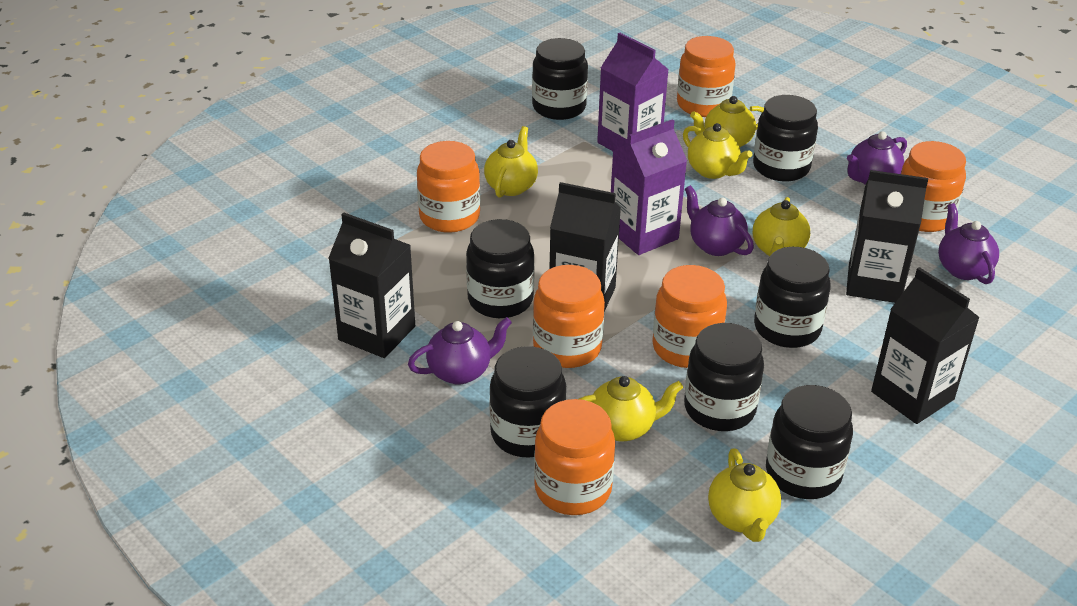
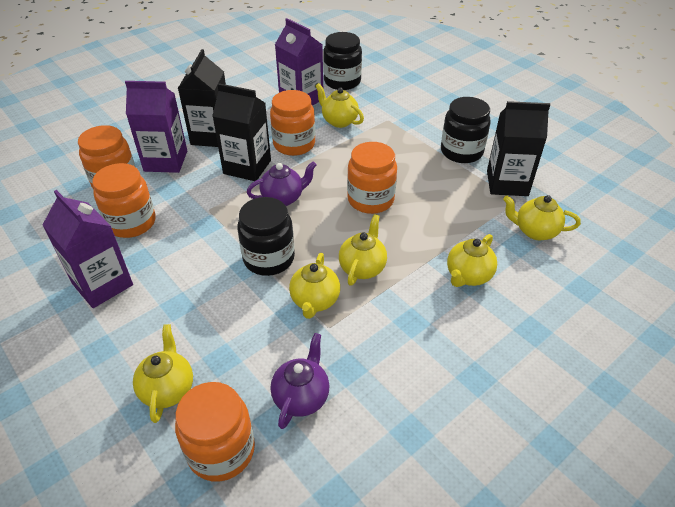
black carton: [328,212,415,358] [549,182,621,312] [846,170,928,303] [871,267,980,424] = 4 -> [178,49,226,147] [212,83,271,181] [487,101,550,196] = 3
black jar: [466,219,535,318] [489,346,566,458] [532,38,588,120] [684,323,764,431] [753,95,818,182] [754,247,831,348] [766,385,853,499] = 7 -> [237,197,295,276] [323,32,362,90] [441,97,491,163] = 3
orange jar: [417,141,480,233] [533,265,605,368] [534,399,615,515] [652,265,727,368] [677,36,736,117] [901,141,966,232] = 6 -> [78,125,136,189] [92,163,156,238] [175,382,255,482] [270,90,315,156] [347,142,397,214] = 5
purple carton: [597,33,669,151] [611,119,687,255] = 2 -> [43,190,133,308] [125,81,187,173] [275,18,323,106] = 3
purple teapot: [408,317,512,385] [685,185,754,256] [847,131,907,184] [938,203,999,284] = 4 -> [247,161,317,206] [271,333,329,429] = 2

